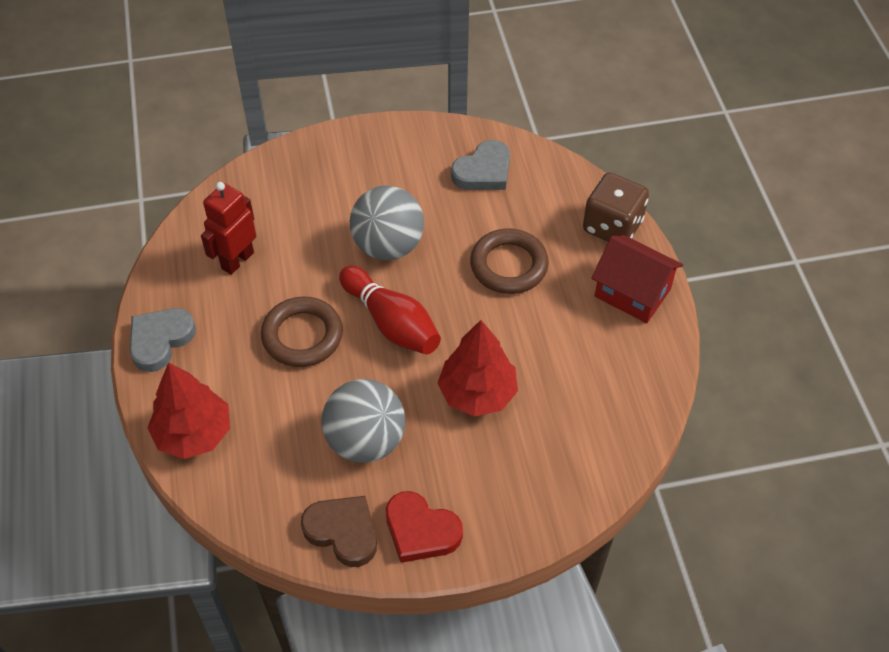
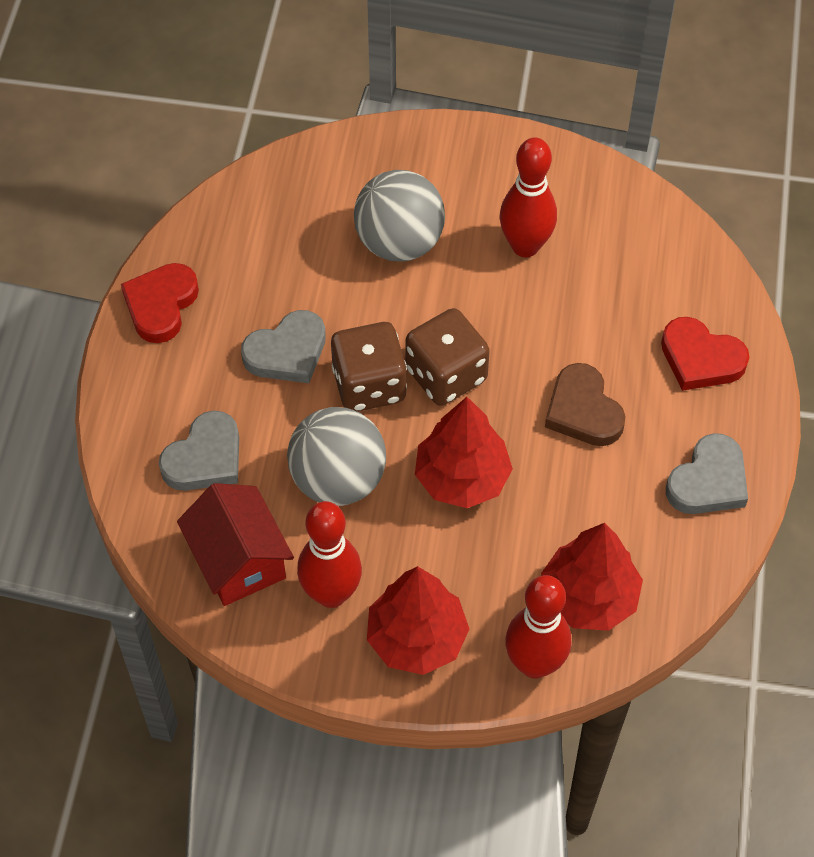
brown dice: [583,172,649,242] = 1 -> [331,322,407,412] [406,308,490,406] = 2
brown ring: [261,297,343,367] [470,229,549,294] = 2 -> none = 0
grey heart: [129,308,196,372] [451,140,510,190] = 2 -> [159,410,239,491] [241,310,326,383] [666,433,748,514] = 3
red bowling pin: [339,266,441,355] = 1 -> [297,501,362,608] [500,137,557,257] [505,575,571,678] = 3
red heart: [386,491,463,563] = 1 -> [121,263,199,343] [661,317,750,391] = 2
red robot: [201,182,256,275] = 1 -> none = 0
red tree: [148,362,230,459] [437,320,518,416] = 2 -> [367,566,469,675] [415,397,513,508] [541,523,643,631] = 3

